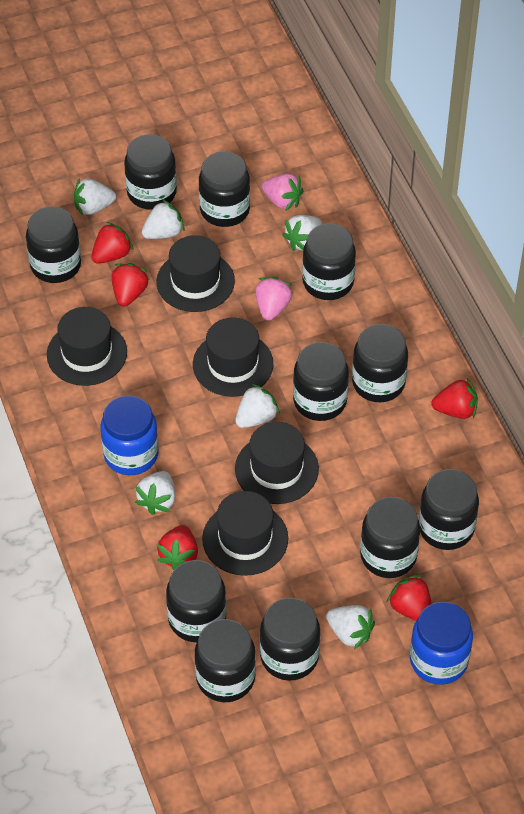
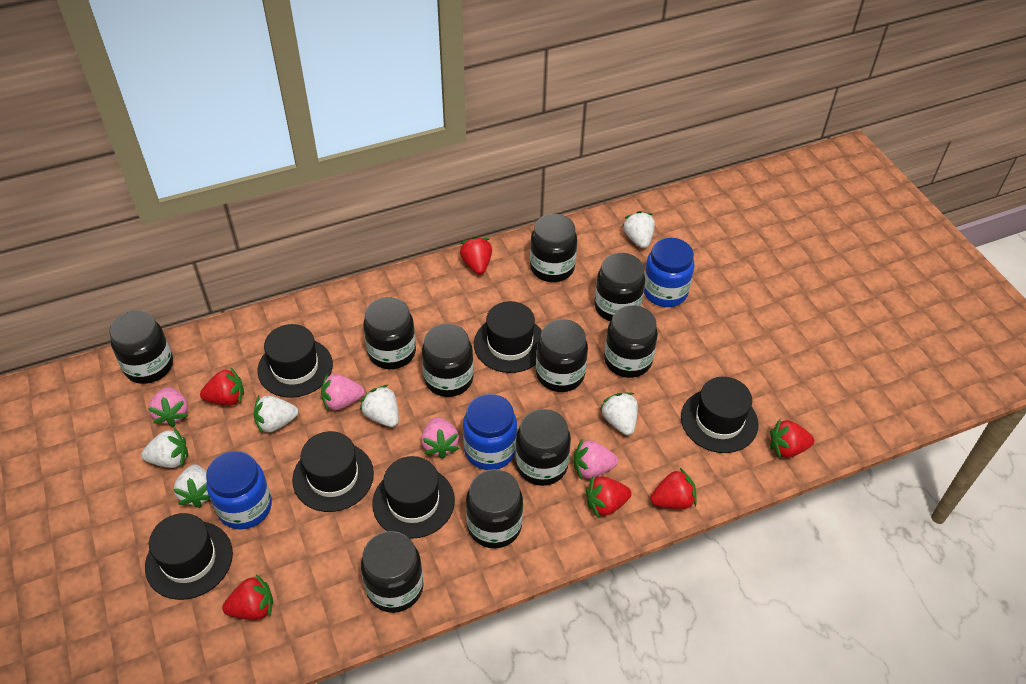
black hat: [47,307,127,386] [156,235,235,312] [193,317,273,397] [202,491,288,576] [235,422,319,504] = 5 -> [145,513,233,600] [257,324,333,398] [292,431,374,512] [372,456,455,539] [474,301,542,373] [681,377,758,453] = 6
black jar: [26,207,81,283] [124,134,177,209] [166,560,227,642] [195,619,256,702] [199,151,250,227] [260,598,320,681] [293,342,349,421] [302,224,356,300] [352,324,408,402] [360,497,420,578] [419,469,479,550] = 11 -> [109,311,173,384] [361,531,423,613] [363,297,416,369] [422,324,474,397] [466,469,523,549] [515,409,571,486] [530,214,577,282] [536,319,588,392] [594,253,645,322] [604,305,658,378] = 10
blue jar: [101,396,159,475] [410,602,473,685] = 2 -> [206,451,272,530] [463,394,517,470] [644,238,694,307] = 3
pink strawberry: [255,277,293,321] [262,173,304,210] = 2 -> [148,387,188,427] [321,373,365,412] [421,417,459,459] [574,440,618,480] = 4
red strawberry: [91,222,133,264] [112,263,150,307] [157,525,198,570] [387,575,432,621] [431,378,478,419] = 5 -> [200,367,244,405] [222,574,273,620] [460,236,492,275] [586,476,632,518] [650,468,697,509] [770,419,814,458] = 6

